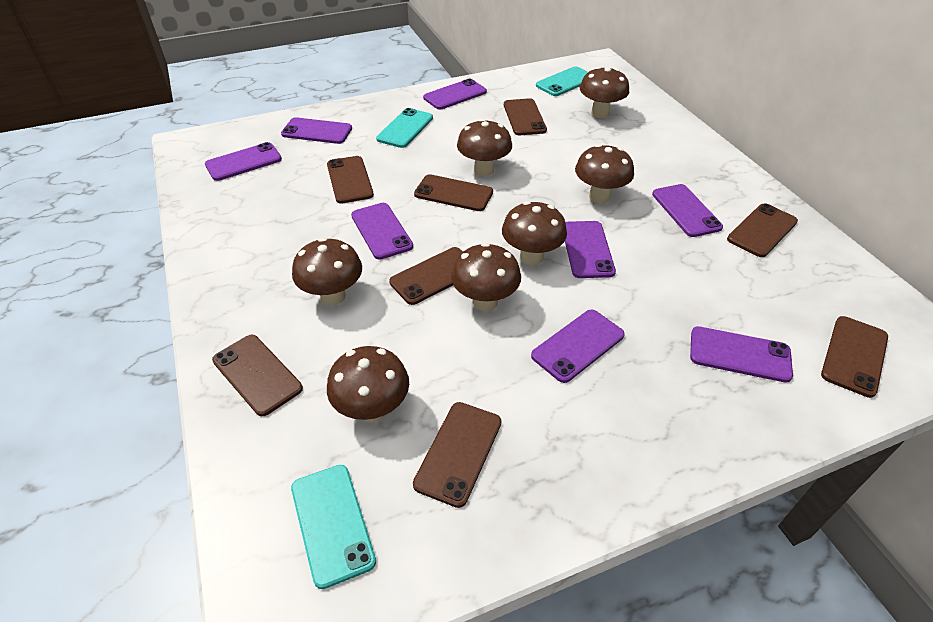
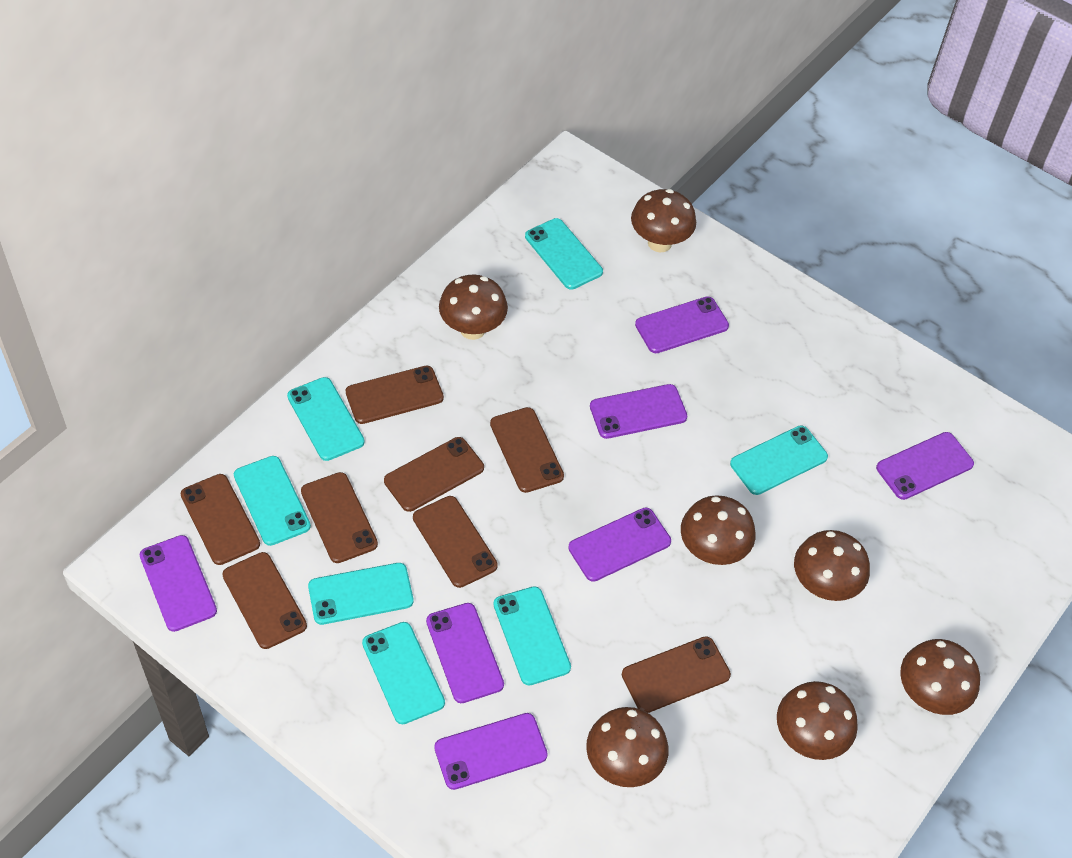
purple phone: [205,142,282,181] [281,117,352,144] [351,203,413,259] [423,79,487,110] [531,310,625,383] [565,221,616,278] [652,184,723,237] [690,326,793,383] = 8 -> [140,535,217,632] [426,603,504,703] [434,713,548,790] [568,508,671,582] [590,384,687,439] [635,296,729,353] [876,432,974,500] = 7
turquoise phone: [291,465,376,589] [376,108,433,148] [536,67,588,96] = 3 -> [234,456,311,546] [287,377,365,461] [308,563,413,625] [362,622,445,724] [493,586,571,686] [525,218,603,290] [730,425,828,495] = 7

